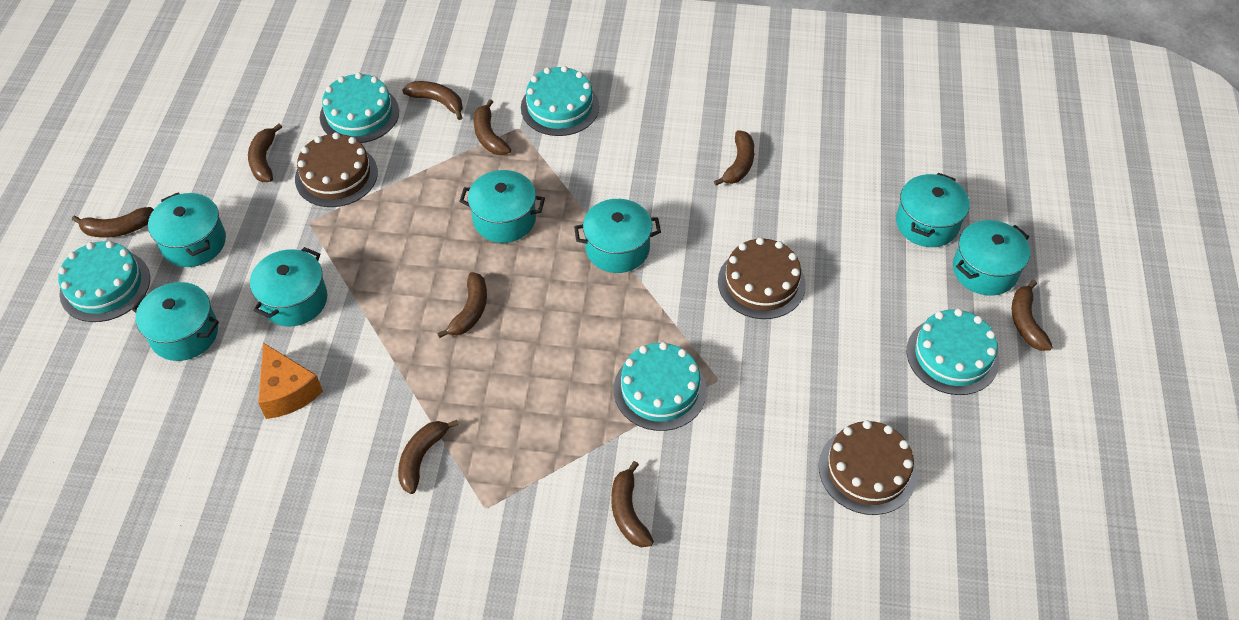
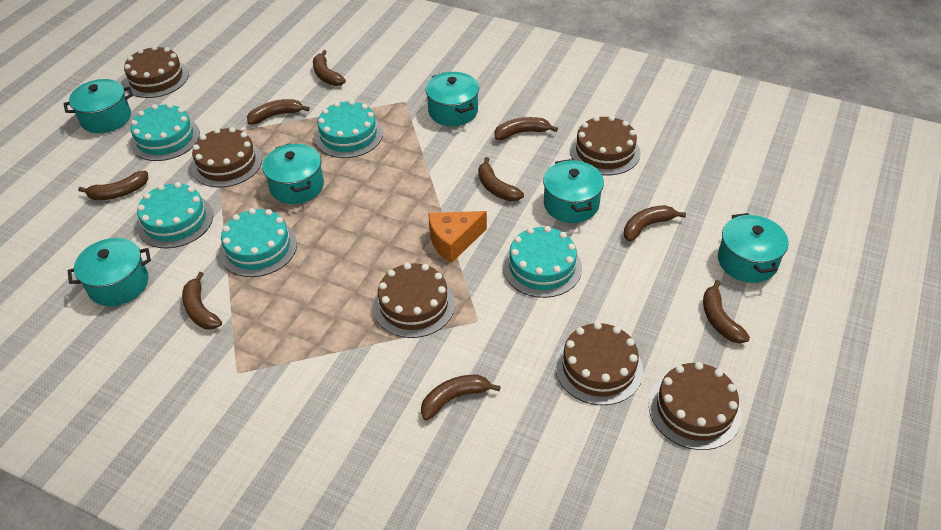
brown cake: [295,132,378,207] [718,237,806,319] [819,420,917,515] = 3 -> [124,45,189,98] [191,127,262,188] [373,263,455,338] [555,322,643,405] [570,115,640,175] [649,362,742,450] = 6
turquoise pot: [131,282,219,361] [148,192,226,267] [250,247,327,327] [459,170,545,243] [574,199,661,273] [896,173,970,247] [953,220,1030,296] = 7 -> [64,79,133,133] [68,238,151,306] [262,144,324,204] [425,72,479,126] [543,159,604,223] [718,213,788,283] = 6

